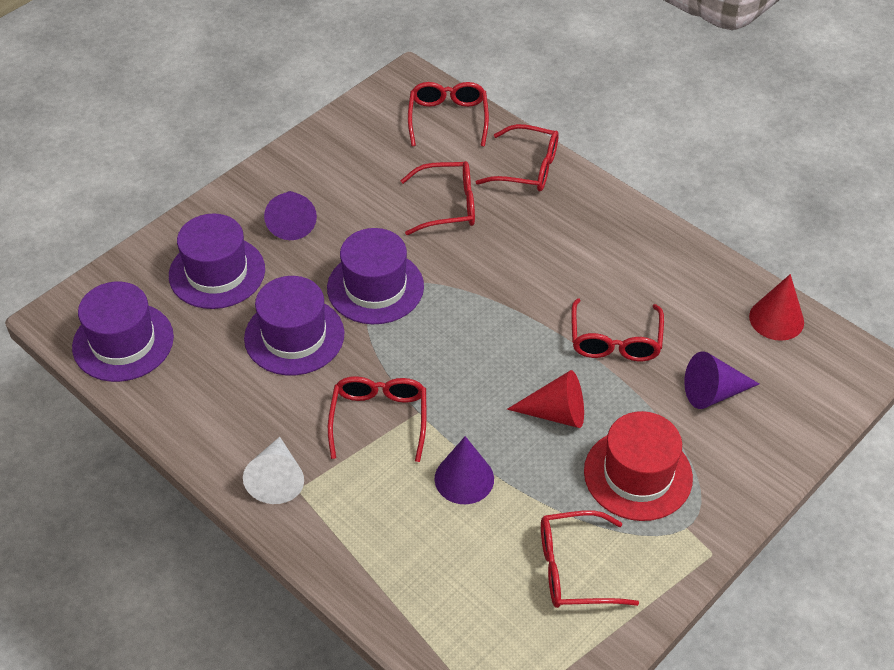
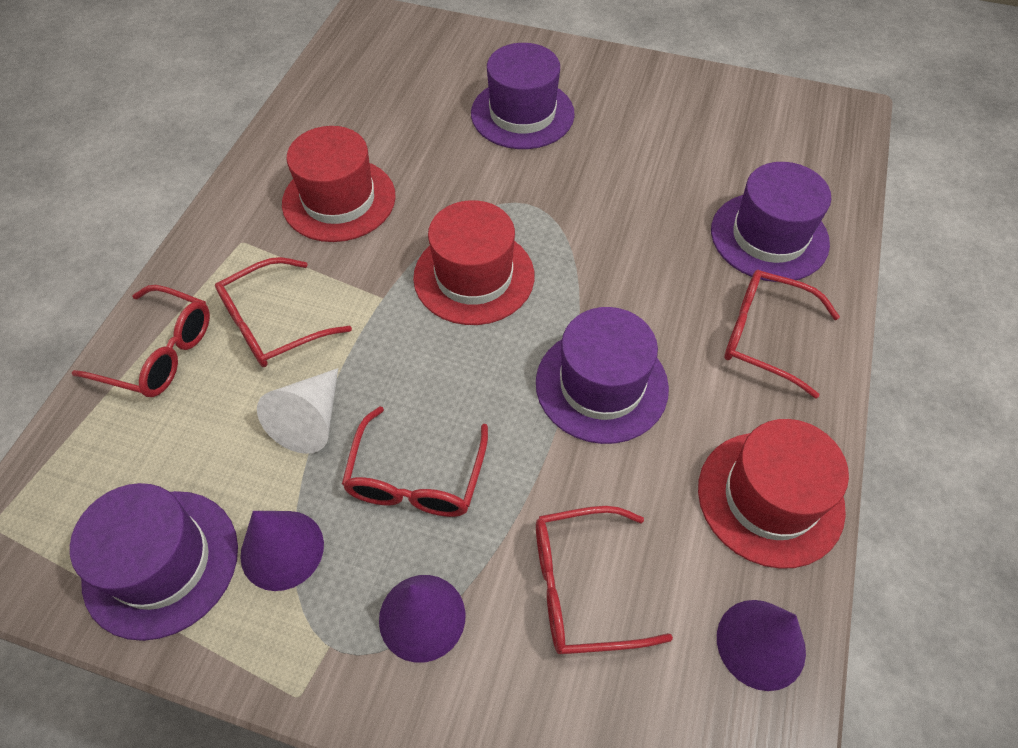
red cone: [507,370,584,428] [749,274,804,341] = 2 -> none = 0
red glasses: [328,376,426,462] [400,161,475,235] [408,82,489,147] [476,124,559,191] [541,510,639,608] [571,298,664,361] = 6 -> [72,285,210,397] [215,257,352,367] [342,406,488,517] [536,506,673,654] [724,270,840,399] = 5
red hat: [584,411,693,521] = 1 -> [282,126,396,242] [413,200,534,325] [698,419,849,569] = 3

